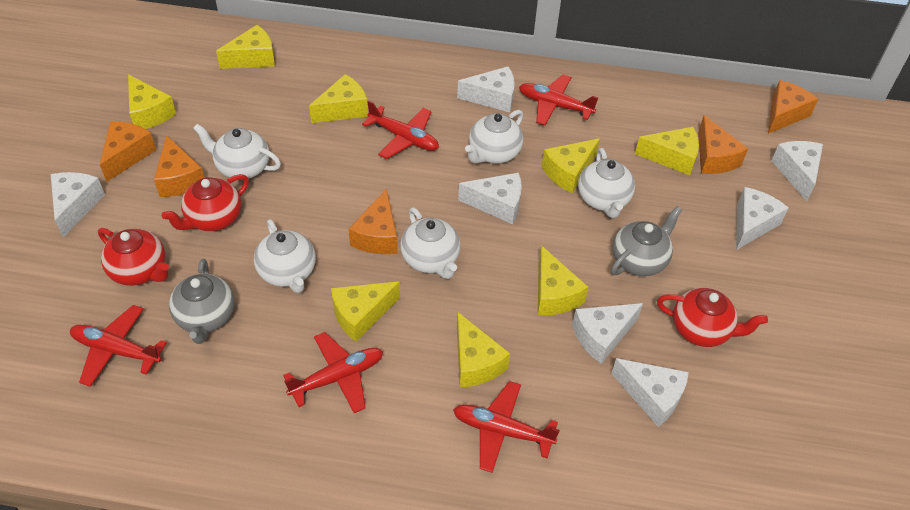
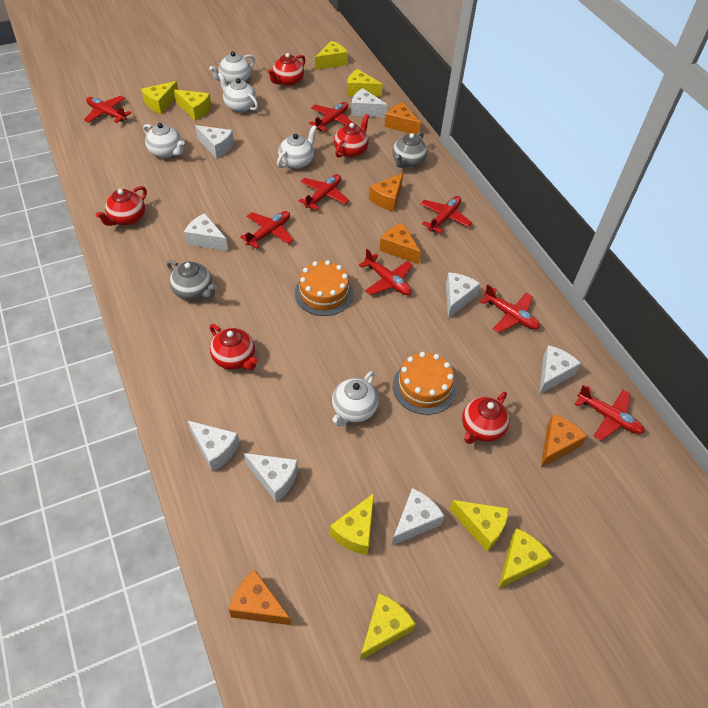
orange cake: none = 0 -> [295,260,353,316] [393,352,457,415] = 2
red plane: [70,305,167,387] [283,332,383,413] [362,100,439,159] [453,381,560,473] [519,74,599,125] = 5 -> [84,96,131,123] [240,211,293,249] [299,174,349,210] [309,102,353,132] [359,249,413,295] [420,196,472,234] [480,284,540,333] [575,385,645,441] = 8
red teapot: [98,228,169,286] [161,174,249,231] [657,288,768,347] = 3 -> [95,186,147,226] [210,324,258,370] [267,53,305,87] [334,114,369,158] [462,392,510,444] = 5
white cheese: [51,172,105,237] [457,66,515,112] [458,173,522,224] [572,303,643,364] [611,358,689,427] [736,187,789,250] [771,141,823,201] = 7 -> [184,213,228,251] [187,420,240,472] [195,125,234,159] [244,453,298,502] [351,88,388,117] [392,488,444,545] [446,272,481,318] [539,345,581,395] = 8

